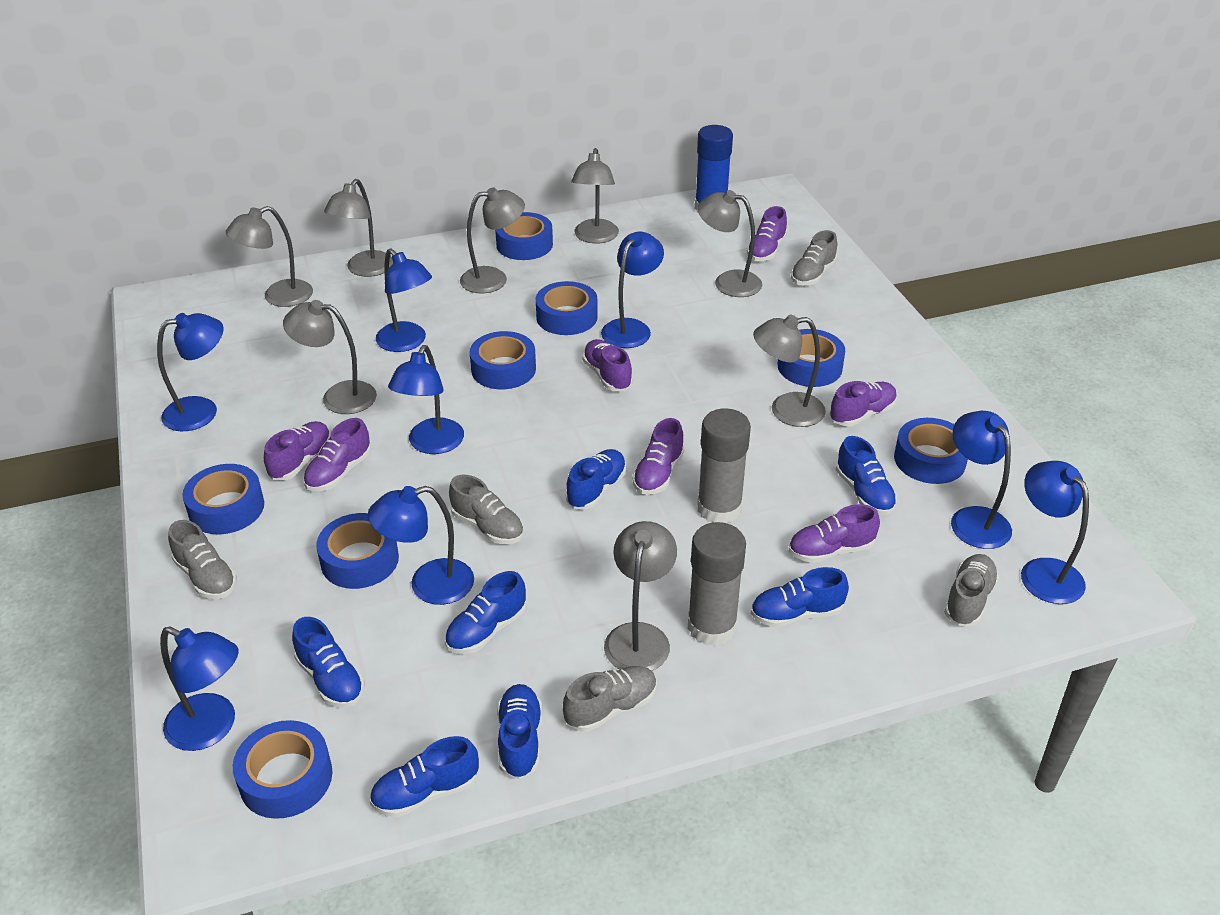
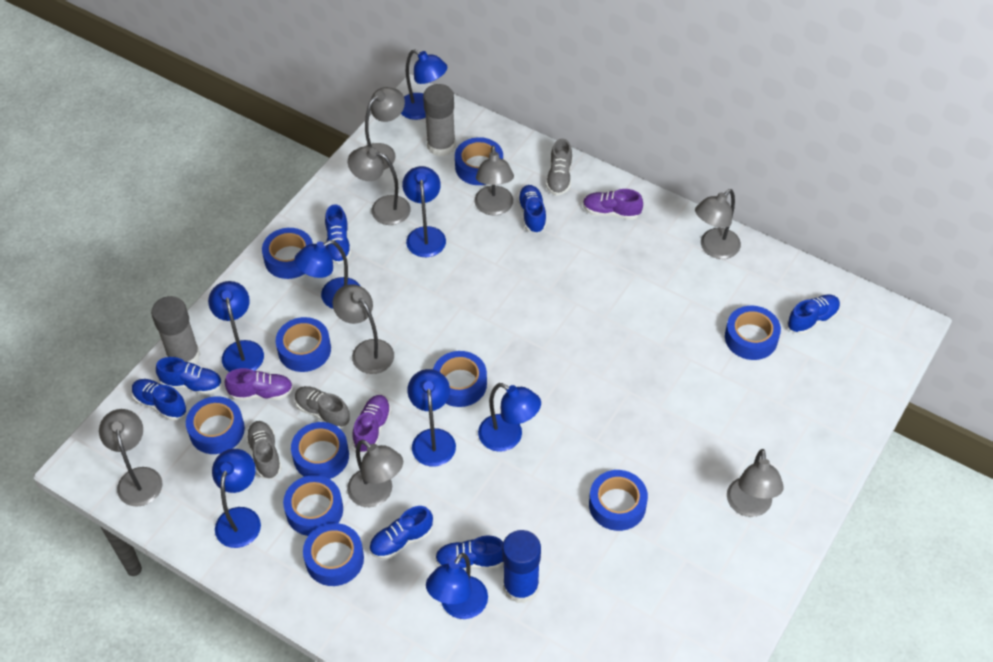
blue tape: [182,464,264,534] [233,720,332,819] [316,513,399,589] [469,331,536,389] [495,212,553,260] [536,281,598,335] [778,329,845,387] [894,418,968,484] = 8 -> [186,396,245,454] [262,228,313,279] [276,317,331,372] [283,475,343,536] [291,422,349,479] [303,523,364,586] [433,351,487,407] [455,137,503,185] [589,470,648,531] [725,306,781,360] = 10
grey shoe: [168,520,237,599] [449,475,524,544] [563,666,657,732] [791,230,837,285] [944,554,999,626] = 5 -> [245,421,282,479] [295,386,350,429] [546,139,572,196] = 3
purple shoe: [264,421,330,480] [303,418,371,491] [582,339,633,391] [632,418,685,495] [747,206,787,261] [789,504,880,563] [830,381,897,426] = 7 -> [225,368,293,400] [352,395,391,453] [583,189,643,220] = 3

